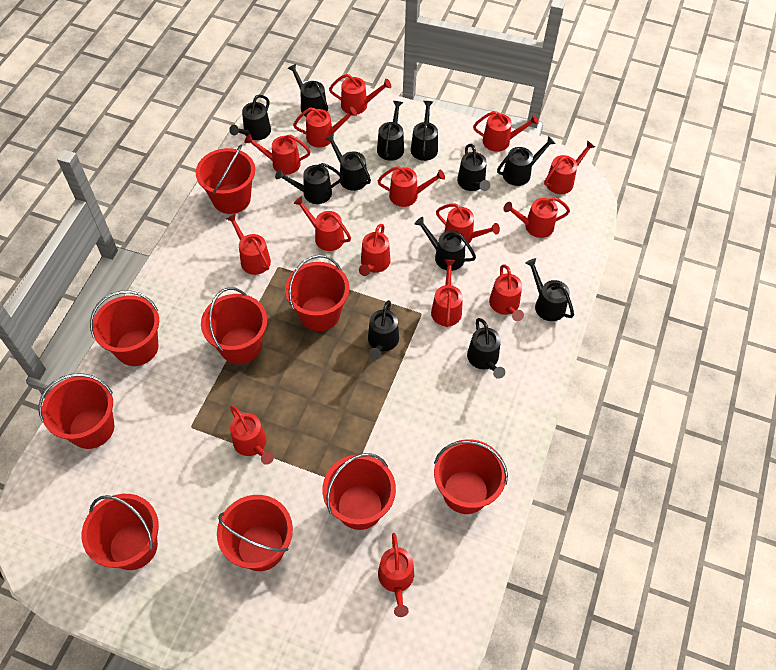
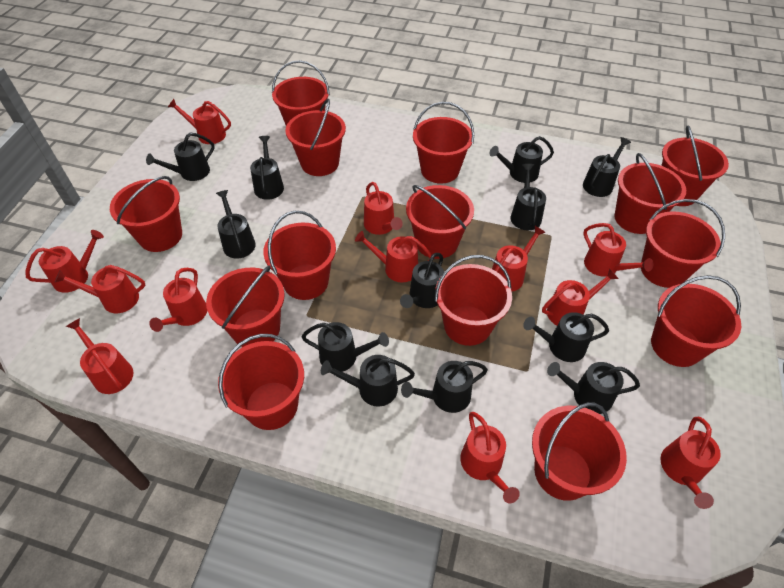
red bucket: [39,373,114,449] [82,494,159,570] [90,291,159,366] [196,145,255,214] [201,287,267,364] [217,495,293,571] [285,255,349,331] [323,453,396,530] [434,439,508,514] = 9 -> [110,176,182,252] [206,265,285,347] [218,334,304,430] [263,211,336,300] [272,60,330,126] [285,99,346,176] [406,185,474,259] [413,102,474,184] [435,255,512,346] [532,402,627,501] [614,153,686,234] [641,199,725,288] [651,275,741,367] [661,125,729,206] = 14
red watering can: [226,214,271,275] [230,406,274,465] [244,134,311,175] [293,107,357,147] [293,196,351,251] [329,74,391,114] [359,224,391,276] [378,166,445,207] [378,533,414,617] [431,259,463,327] [436,204,500,246] [473,111,539,152] [489,264,524,321] [503,197,570,238] [544,140,595,194] = 15 -> [25,230,104,293] [55,265,145,313] [66,318,133,394] [149,268,207,332] [168,99,231,144] [355,231,432,282] [364,182,403,235] [460,412,520,503] [492,226,546,292] [542,268,619,325] [583,223,653,277] [660,417,721,509] = 12

